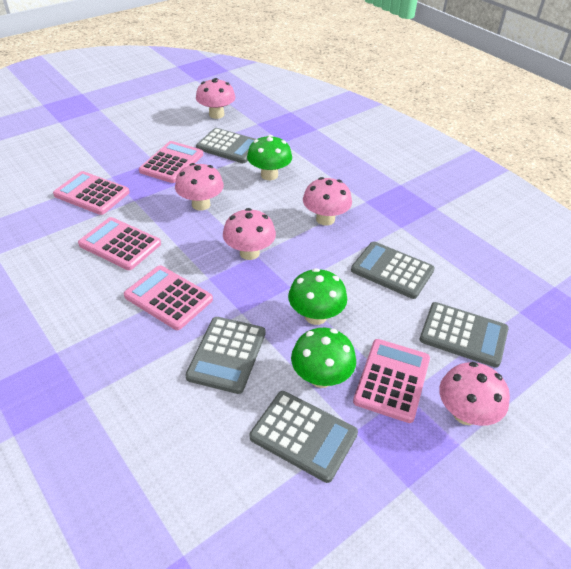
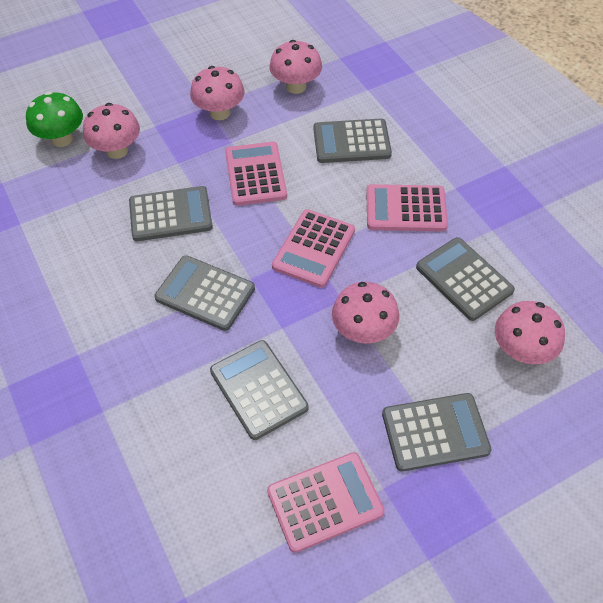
green mushroom: [247,135,292,180] [288,268,347,325] [291,328,356,388] = 3 -> [26,92,83,147] = 1
grey calculator: [185,317,266,394] [196,128,256,163] [250,391,358,483] [351,242,434,299] [420,302,509,367] = 5 -> [129,186,213,241] [155,255,255,331] [210,340,308,440] [314,118,392,163] [382,393,492,472] [416,237,515,321] = 6
pink calculator: [53,171,130,215] [78,217,161,270] [124,266,213,330] [139,141,203,183] [353,339,430,423] = 5 -> [225,142,287,206] [267,452,385,553] [272,209,355,288] [366,184,448,232] = 4

